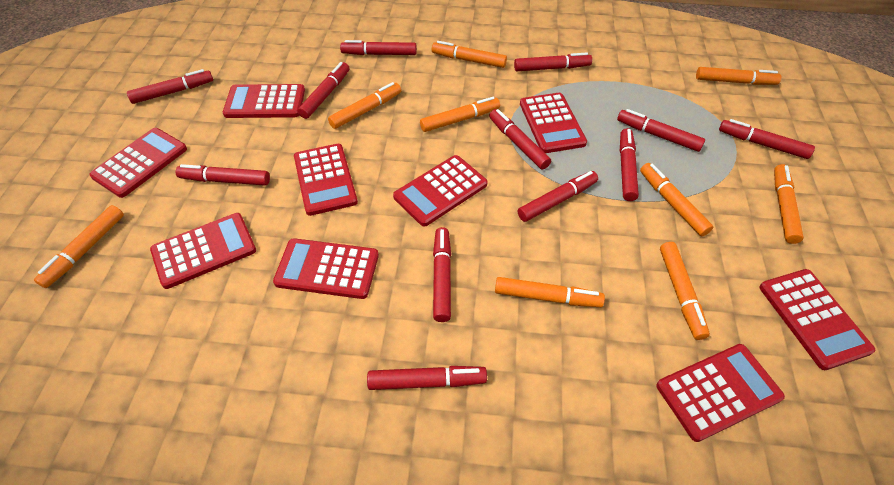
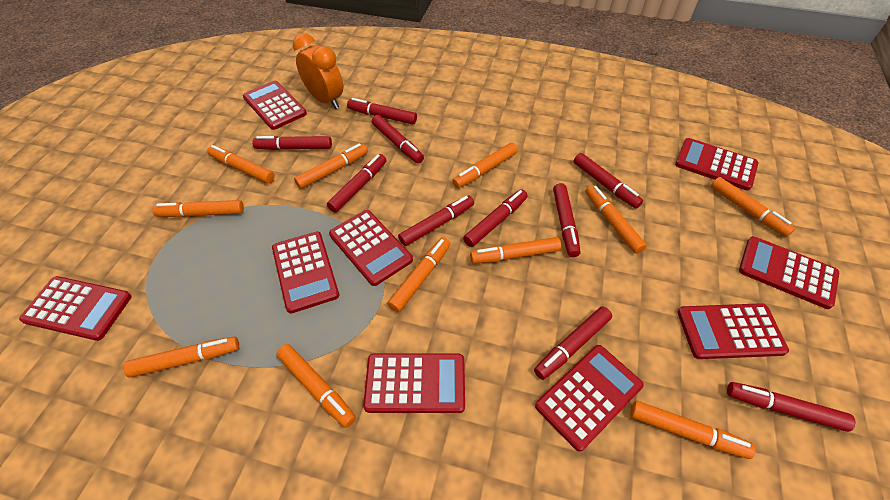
orange clock: none = 0 -> [293,33,343,109] = 1
orange marker: [34,205,124,288] [328,82,401,129] [420,97,500,132] [432,41,507,68] [495,277,605,307] [640,163,713,236] [660,242,710,340] [696,67,781,85] [774,164,804,244] = 9 -> [124,336,239,378] [152,200,244,217] [207,145,275,184] [277,344,356,428] [294,143,368,189] [387,237,450,312] [452,143,518,188] [470,237,561,264] [585,185,647,254] [630,401,756,459] [711,177,795,237] = 11
red marker: [127,69,213,104] [176,164,270,186] [298,62,350,119] [340,40,417,55] [367,366,487,390] [433,227,451,322] [489,109,551,169] [514,53,592,71] [518,171,598,222] [617,109,705,152] [619,128,639,201] [719,119,815,159] = 12 -> [253,136,332,150] [327,154,387,213] [347,98,417,124] [372,115,424,163] [398,195,474,246] [463,189,528,247] [534,307,612,380] [553,183,581,257] [574,153,643,209] [727,382,855,432] = 10

